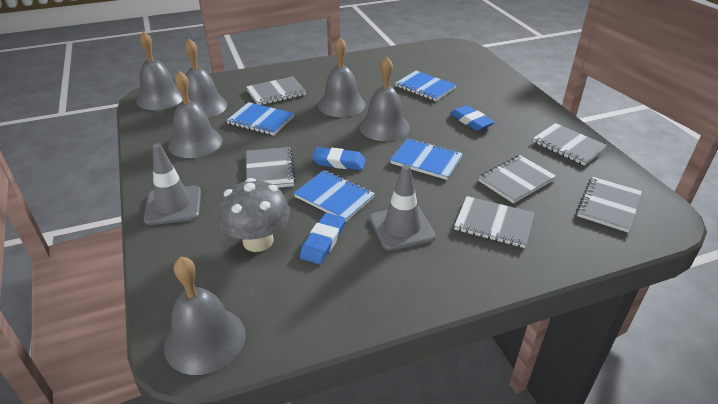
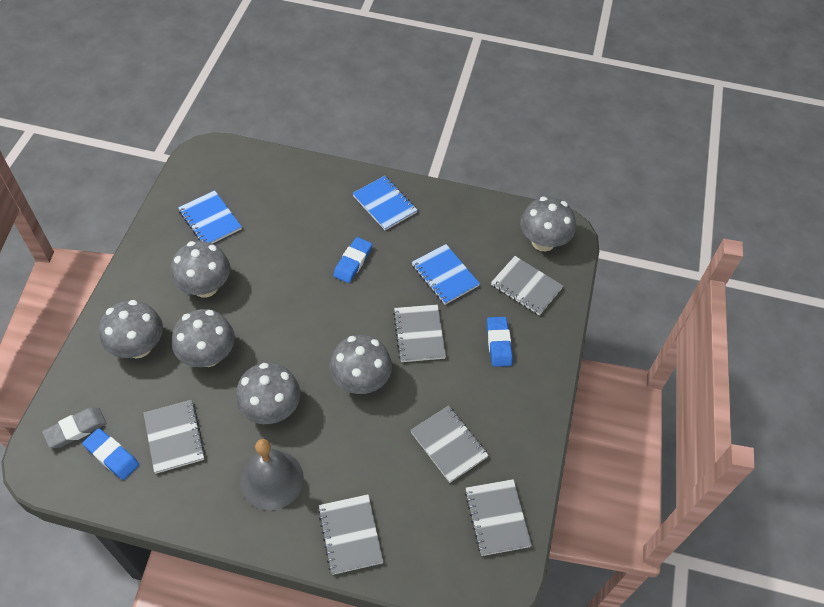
blue notebook: [226,102,294,136] [294,170,375,222] [390,138,463,180] [395,71,456,101] = 4 -> [178,190,242,244] [352,176,418,230] [412,244,480,305] = 3
grey bell: [136,31,183,110] [164,257,246,375] [168,71,222,158] [182,39,227,118] [318,37,366,117] [359,57,410,141] = 6 -> [240,439,304,510] = 1
grey eraser: none = 0 -> [42,407,107,448] = 1
grey mushroom: [217,178,290,252] = 1 -> [99,300,163,358] [171,241,230,298] [172,309,235,367] [236,363,300,424] [329,335,392,394] [520,197,576,251] = 6
grey traffic cone: [144,143,201,225] [370,164,436,251] = 2 -> none = 0

